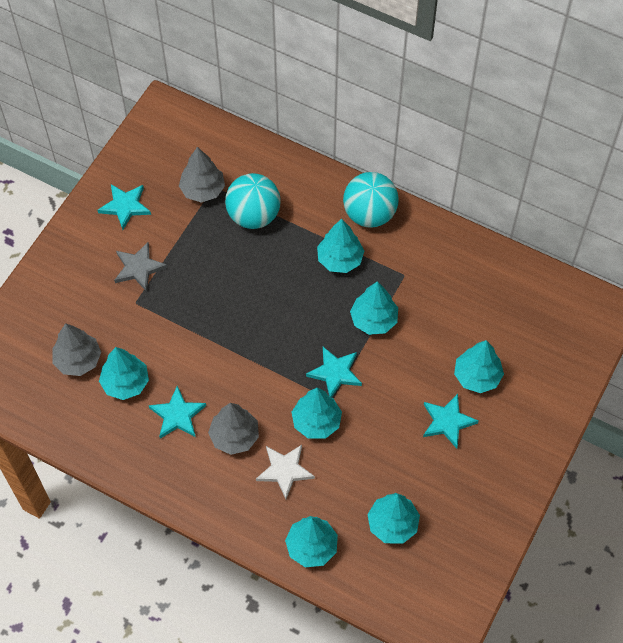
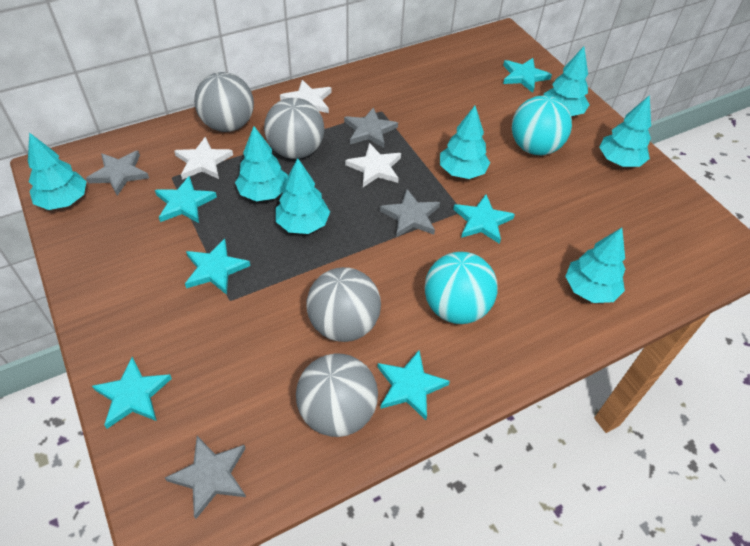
grey ball: none = 0 -> [194,72,254,132] [264,98,324,159] [296,354,378,437] [307,267,381,342] = 4
grey star: [114,242,168,292] = 1 -> [86,150,149,196] [165,436,246,519] [344,107,398,148] [380,189,440,237] = 4
grey tree: [52,323,101,376] [179,147,225,203] [208,403,259,455] = 3 -> none = 0
turquoise star: [98,184,151,230] [148,386,206,439] [306,347,362,397] [423,394,479,449] = 4 -> [92,357,172,429] [155,176,217,223] [185,239,250,295] [378,350,450,420] [453,194,515,244] [503,58,552,93] = 6
white star: [256,445,315,499] = 1 -> [174,136,233,180] [280,80,331,113] [345,143,401,187] = 3

